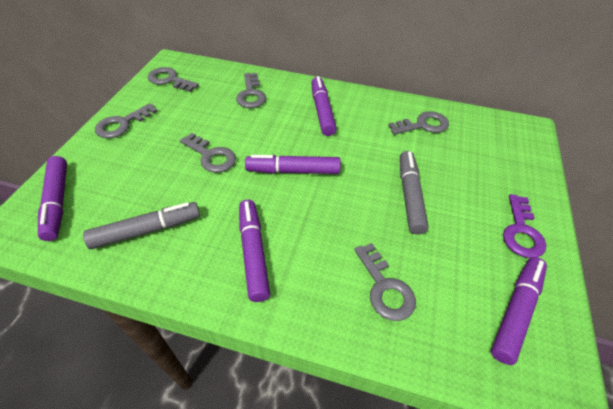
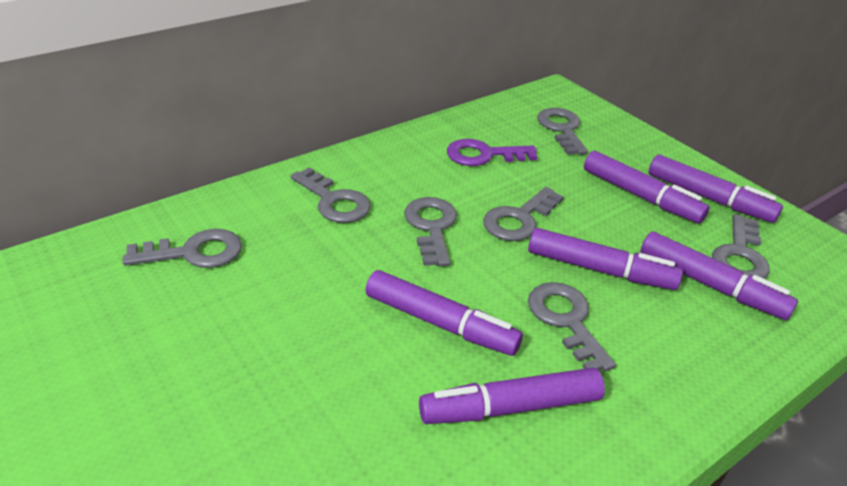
grey key: [95,103,158,138] [148,67,199,92] [180,133,236,173] [236,73,266,108] [354,243,416,321] [388,111,449,135] = 6 -> [123,229,242,268] [291,167,371,223] [404,197,457,266] [483,187,564,241] [528,282,616,371] [537,108,588,155] [712,214,770,279] = 7
grey marker: [83,202,200,249] [400,151,429,234] = 2 -> none = 0
purple marker: [38,156,67,241] [239,200,270,302] [245,155,341,174] [311,76,337,136] [491,257,547,365] = 5 -> [365,270,523,356] [419,368,605,424] [528,228,683,290] [584,151,709,223] [640,231,798,320] [649,154,783,223] = 6

